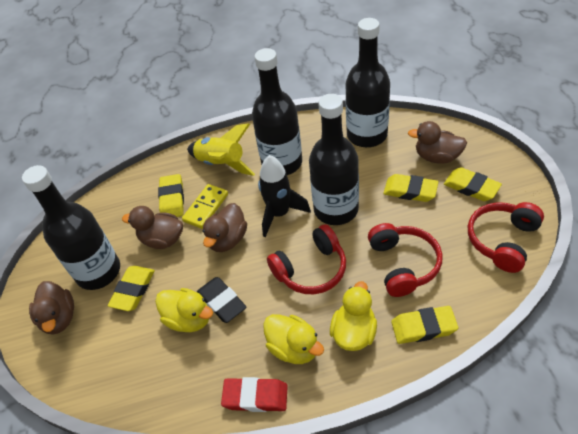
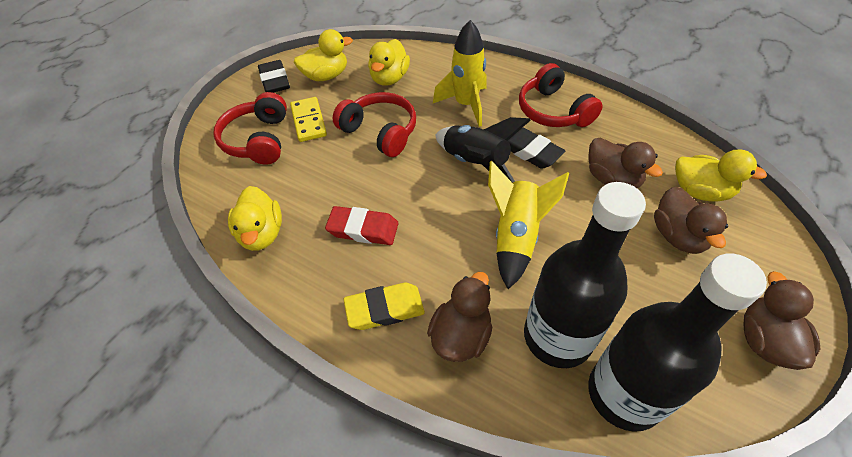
black bottle: [22,165,120,290] [252,48,302,175] [309,94,359,225] [345,18,390,147] = 4 -> [524,182,646,368] [588,253,767,432] = 2
black eraser: [197,277,247,323] = 1 -> [258,60,290,93] [508,128,565,169] = 2
yellow duck: [155,288,213,332] [263,314,324,364] [330,281,377,351] = 3 -> [228,186,282,251] [294,29,353,81] [368,39,410,86] [675,149,767,201] = 4
yellow eraser: [108,266,155,311] [158,174,184,217] [383,174,438,202] [391,306,458,344] [444,167,502,201] = 5 -> [343,283,425,330] = 1
yellow rocket: [187,123,255,176] = 1 -> [433,20,487,127] [488,161,569,289] = 2

